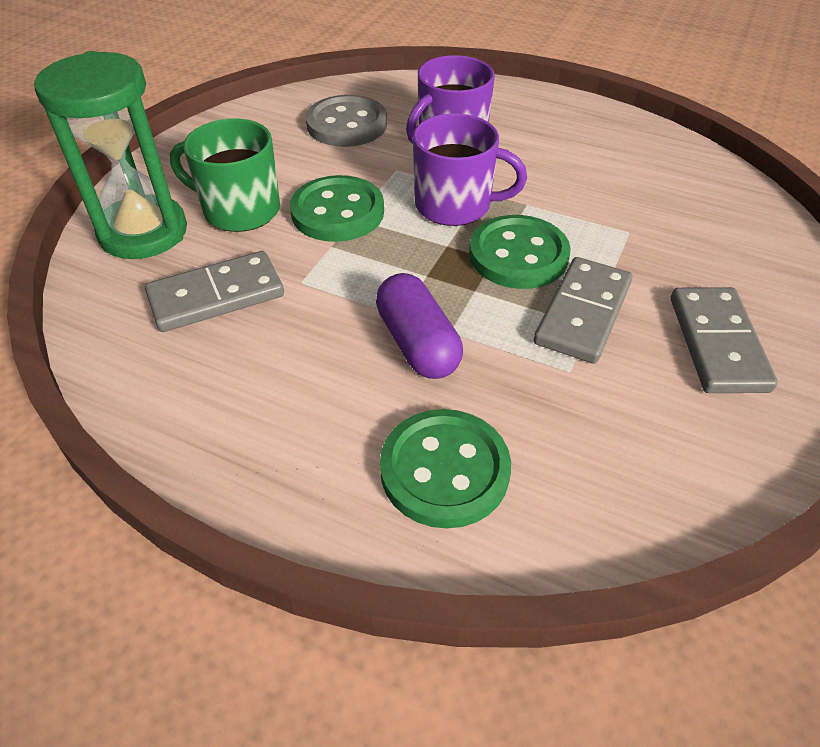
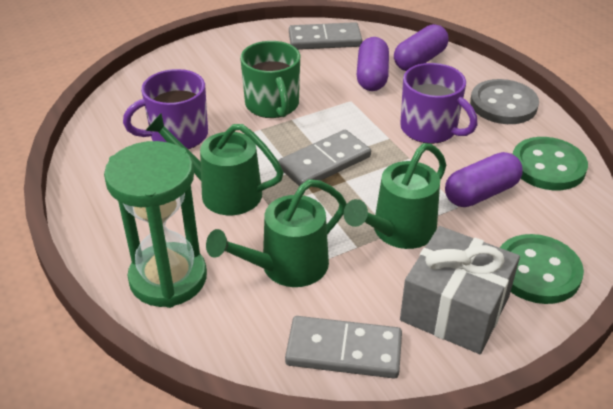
green button: [290,175,384,242] [380,409,511,529] [469,215,571,289] = 3 -> [500,234,584,304] [513,137,588,190] = 2
green watering can: none = 0 -> [145,113,284,215] [206,179,346,287] [343,143,446,249] = 3
grey gift: none = 0 -> [400,226,520,354] = 1
purple capsule: [376,273,463,379] = 1 -> [357,37,389,91] [394,24,449,71] [445,152,523,207] = 3

